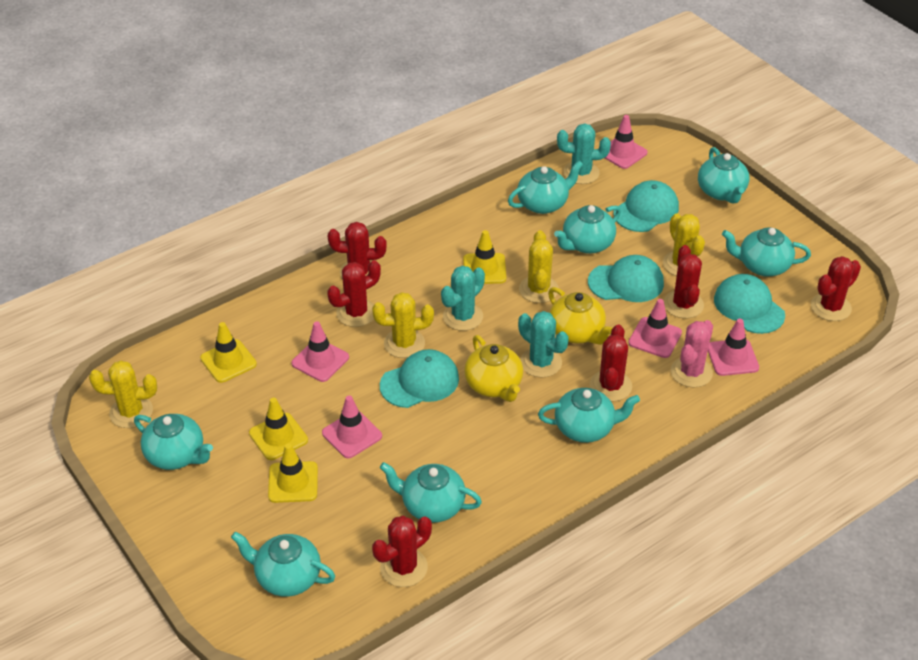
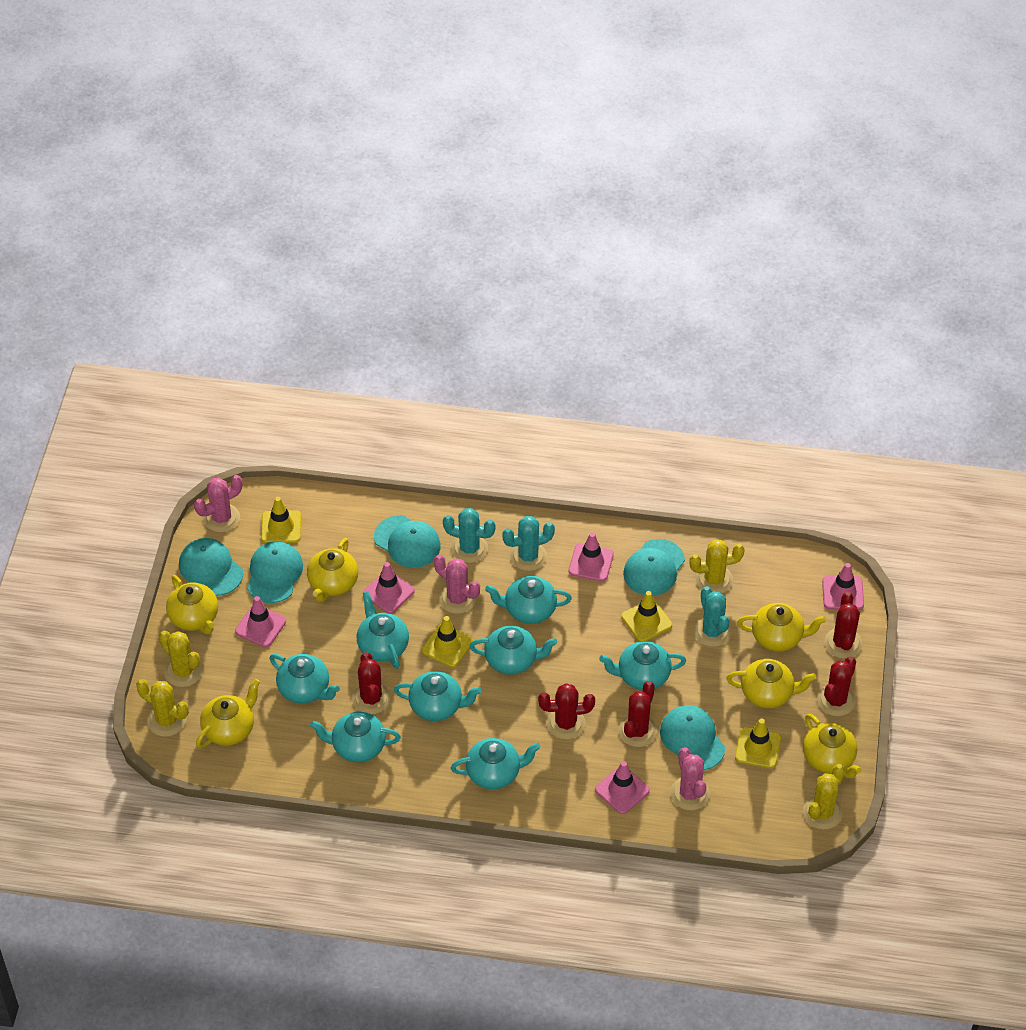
pink cactus: [671,320,713,388] = 1 -> [194,475,242,532] [434,555,480,614] [670,747,710,810] = 3
red cactus: [327,260,381,327] [328,222,387,278] [372,516,432,587] [590,325,632,401] [664,245,704,318] [811,256,861,321] = 6 -> [352,652,391,714] [538,683,595,739] [618,681,657,747] [817,656,856,716] [824,592,862,659] = 5
turquoise cap: [380,349,459,408] [588,255,664,302] [613,180,679,232] [714,274,785,334] = 4 -> [179,538,243,596] [247,541,303,603] [374,515,441,568] [623,539,685,596] [660,705,725,770] = 5
yellow teapot: [464,335,523,402] [548,287,612,345] = 2 -> [166,575,218,634] [196,679,260,748] [307,538,358,602] [726,659,817,708] [737,603,826,651] [803,714,862,779] = 6

